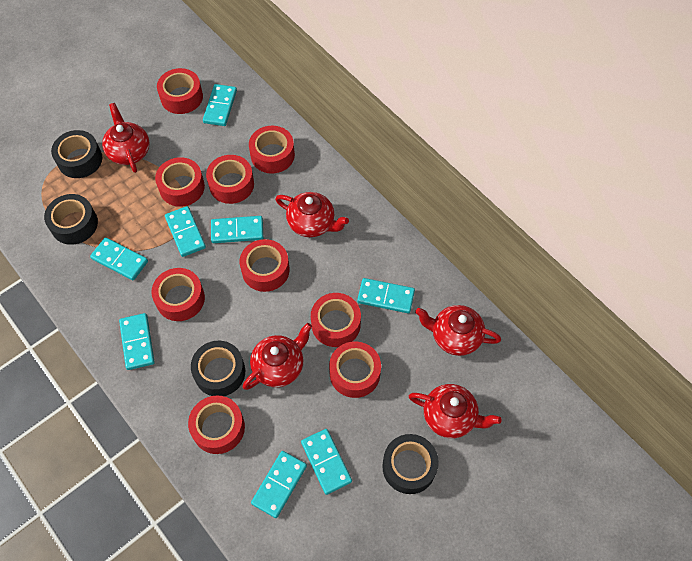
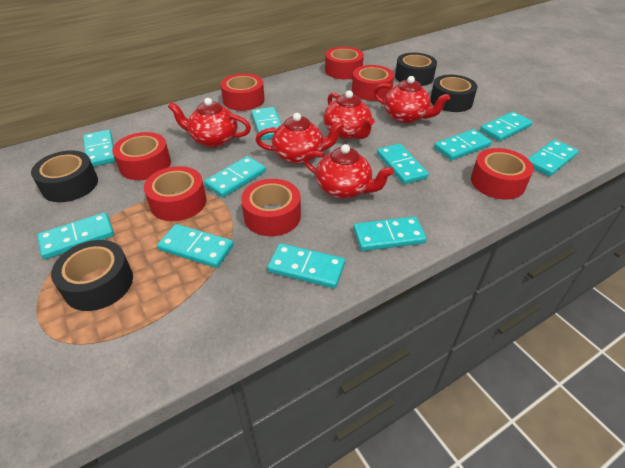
red tape: [151,268,205,321] [155,157,205,207] [157,68,203,114] [188,395,245,454] [206,155,254,204] [240,239,290,292] [249,126,295,174] [311,293,361,347] [329,341,381,398] = 9 -> [112,132,171,180] [144,166,206,221] [220,73,265,111] [241,179,301,236] [325,47,364,79] [352,65,394,101] [471,148,534,200] = 7
turquoise domino: [90,237,148,280] [119,313,155,370] [165,206,206,257] [203,84,237,126] [211,216,264,243] [251,451,307,518] [301,429,352,495] [357,278,415,313] = 8 -> [37,212,114,259] [83,130,116,167] [157,224,234,268] [204,156,266,198] [251,107,282,140] [267,243,345,288] [353,216,427,251] [377,144,429,184] [434,129,492,160] [480,112,533,142] [528,140,578,176] = 11

